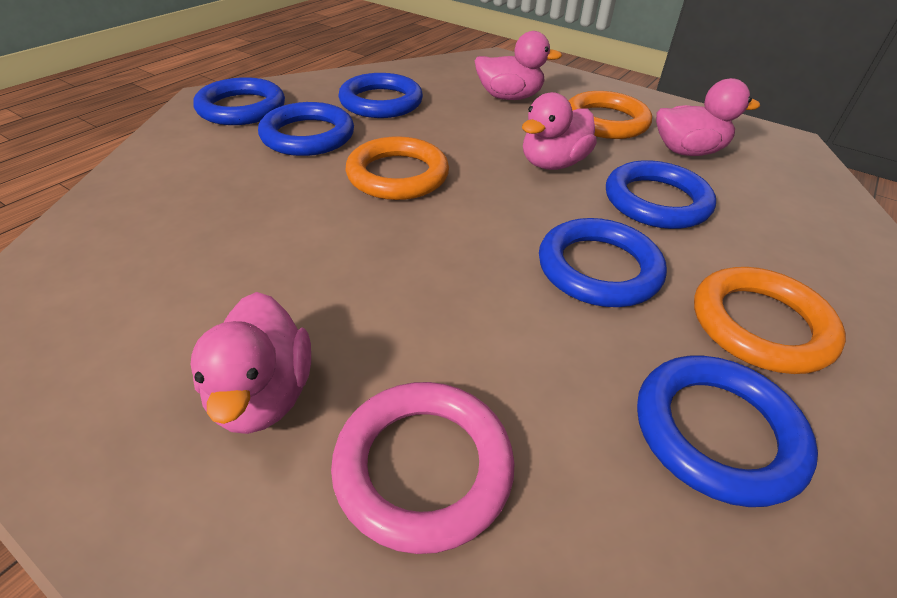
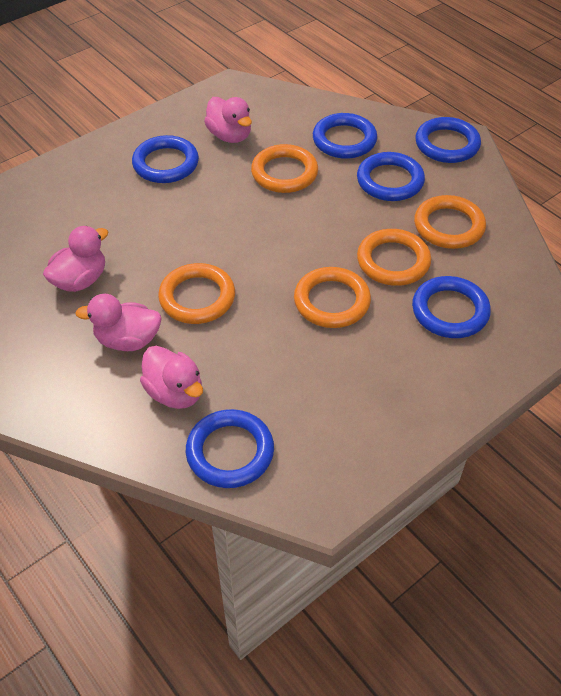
orange ring: [346,136,449,200] [569,91,652,139] [694,267,846,374] = 3 -> [158,263,235,324] [251,144,318,193] [294,267,371,328] [357,229,431,286] [414,195,486,249] = 5
pink ring: [331,382,515,554] = 1 -> none = 0

